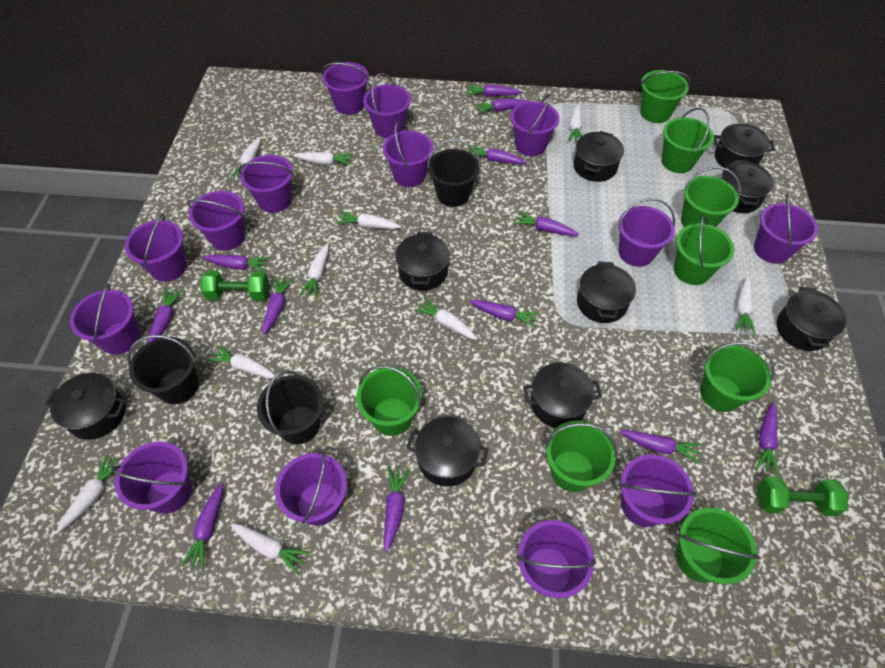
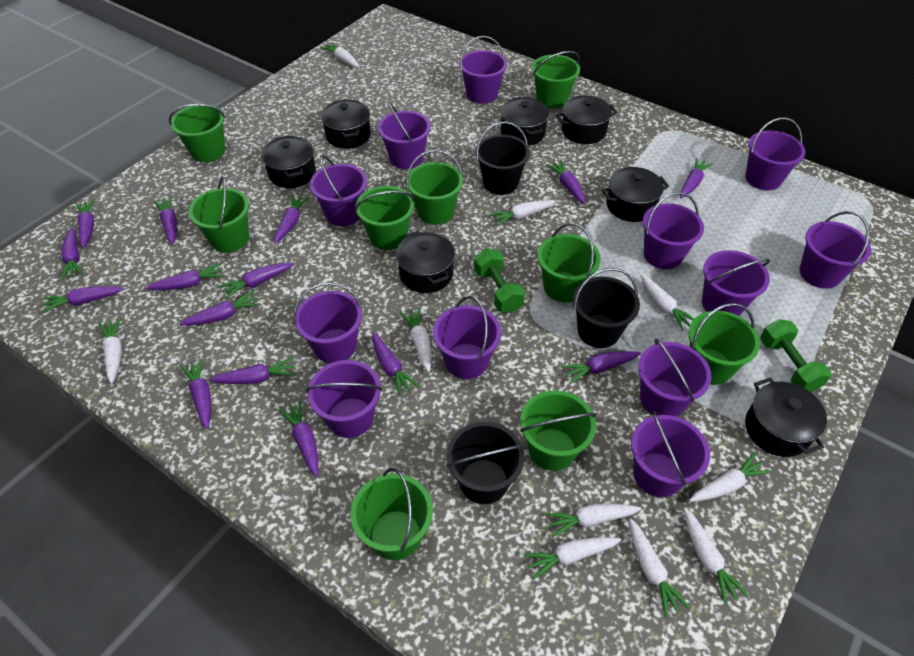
black pot: [45,373,126,440] [396,232,450,291] [406,417,489,487] [523,362,602,428] [573,131,624,182] [577,261,636,323] [714,123,775,168] [721,160,774,213] [777,287,847,351] = 9 -> [261,135,316,188] [321,99,371,149] [396,231,455,293] [500,97,549,146] [556,96,617,144] [602,167,669,222] [745,377,827,457] = 7
green bucket: [356,365,422,436] [545,421,618,492] [640,70,691,123] [661,108,714,173] [674,215,734,285] [676,508,760,584] [681,167,741,227] [700,342,775,412] = 8 -> [169,104,225,162] [189,177,249,252] [350,468,433,560] [355,186,415,250] [406,150,463,225] [520,390,597,471] [532,51,580,108] [537,223,601,302] [689,303,760,385] = 9
purple bucket: [70,284,140,355] [111,441,192,514] [125,214,187,282] [187,191,245,251] [239,155,294,213] [275,451,347,526] [321,62,369,115] [363,73,411,138] [383,122,433,187] [511,94,559,156] [516,520,596,598] [618,198,675,267] [619,454,696,527] [754,194,818,264] = 14 -> [293,282,362,363] [306,360,382,438] [310,155,367,226] [378,102,431,169] [433,296,501,379] [459,36,507,104] [631,411,710,497] [638,338,711,417] [642,192,704,269] [702,250,770,316] [745,117,805,190] [799,211,871,289] = 12
purple carrot: [147,288,183,343] [181,483,223,570] [202,255,270,272] [262,276,293,335] [383,467,410,552] [466,85,522,97] [468,145,527,164] [469,300,540,328] [474,99,529,114] [514,212,579,236] [619,430,702,463] [755,402,778,476] = 12 -> [43,286,124,313] [61,227,83,280] [76,199,95,248] [146,263,224,290] [154,196,177,244] [180,291,260,326] [180,358,211,429] [210,358,295,384] [219,263,293,299] [274,194,310,243] [279,400,319,477] [372,333,419,396] [546,160,585,204] [561,351,641,384] [680,158,713,198] = 15

